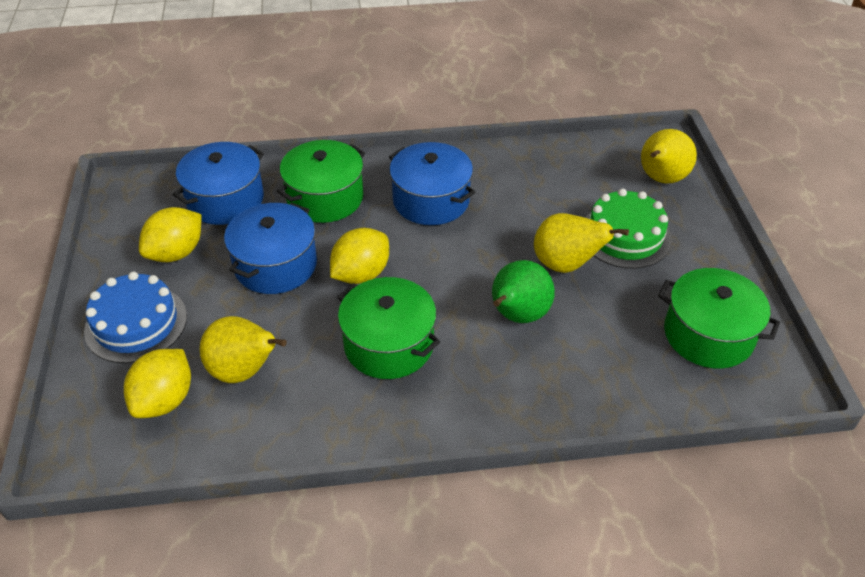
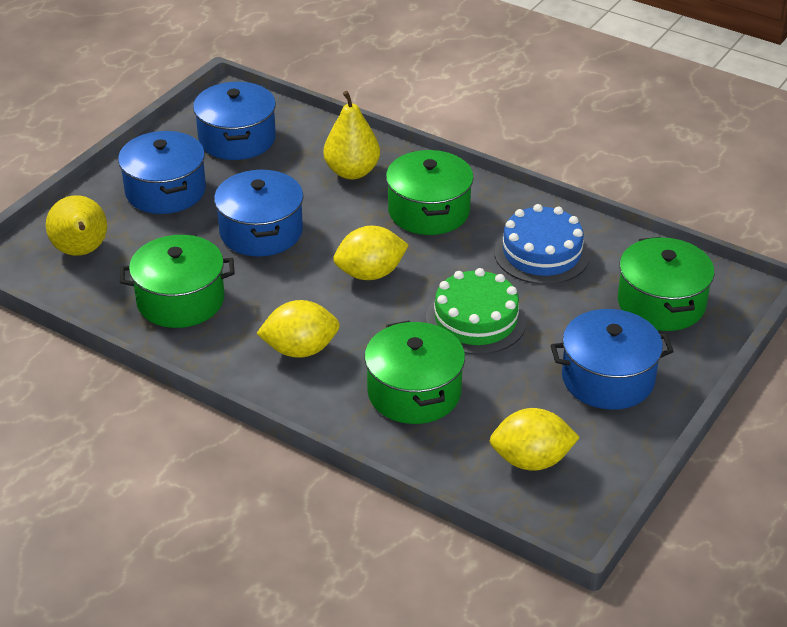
blue pot: [172,142,264,225] [224,203,317,294] [389,142,476,225] = 3 -> [118,131,206,214] [193,82,276,160] [214,169,303,256] [550,309,674,410] = 4
green pear: [492,260,555,323] = 1 -> none = 0
green pot: [277,140,365,223] [337,277,440,379] [658,268,780,369] = 3 -> [120,235,235,328] [364,321,465,424] [386,150,474,235] [618,237,714,331] = 4
yellow pear: [200,316,287,383] [534,213,629,273] [641,129,697,184] = 3 -> [46,195,107,256] [324,91,380,179] = 2

